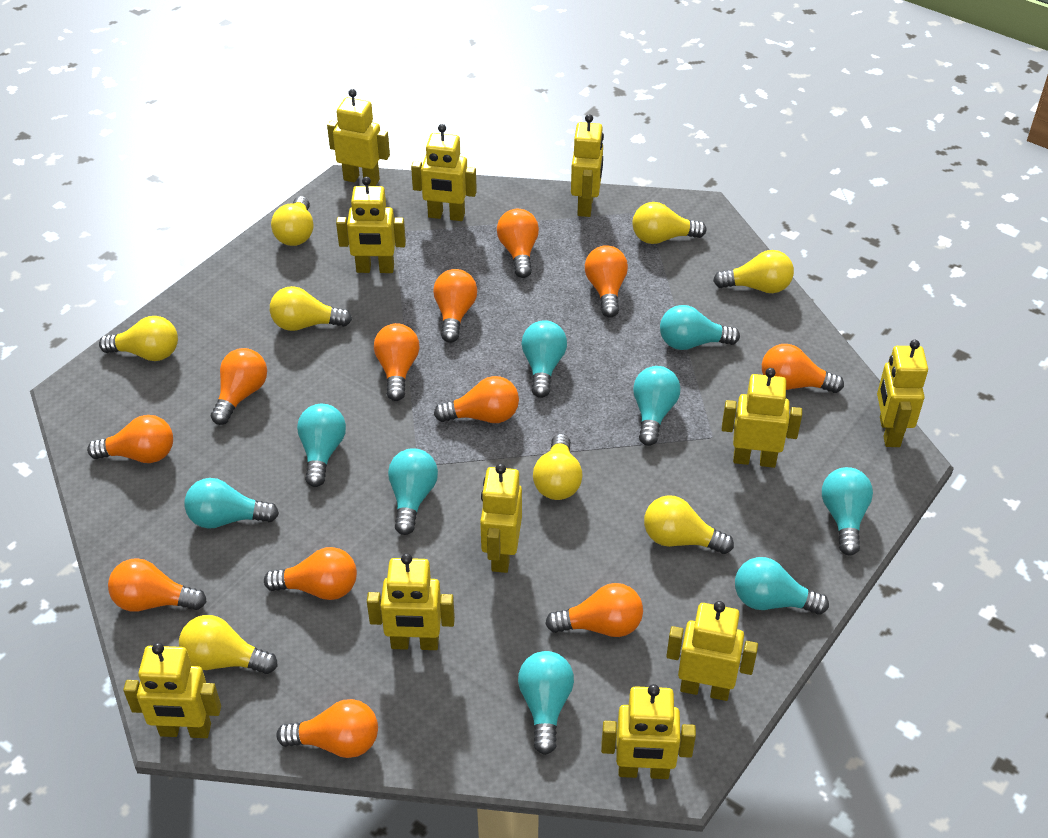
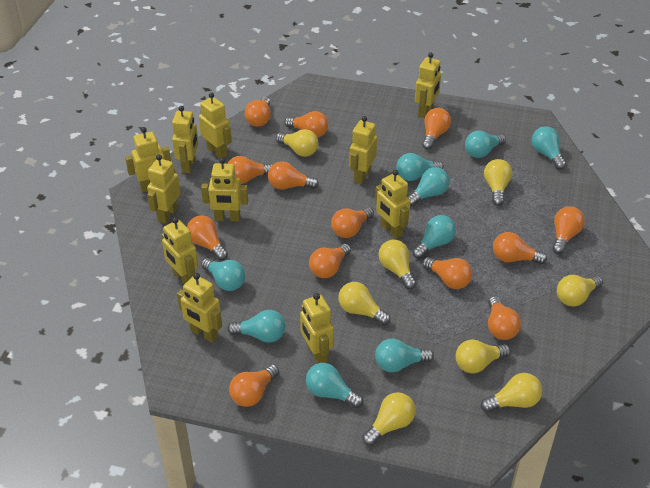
orange light bulb: [87,415,173,463] [108,558,207,612] [211,348,267,425] [264,547,357,600] [276,699,378,758] [374,323,419,401] [433,269,477,343] [434,376,519,423] [497,209,539,278] [545,583,643,637] [585,245,628,318] [762,344,844,393] = 12 -> [187,215,228,260] [227,156,273,184] [229,364,279,407] [244,97,271,127] [268,161,319,190] [284,111,328,138] [309,244,351,278] [331,207,374,238] [422,108,451,150] [422,257,472,289] [488,296,521,340] [493,232,547,264] [552,206,585,254] = 13

